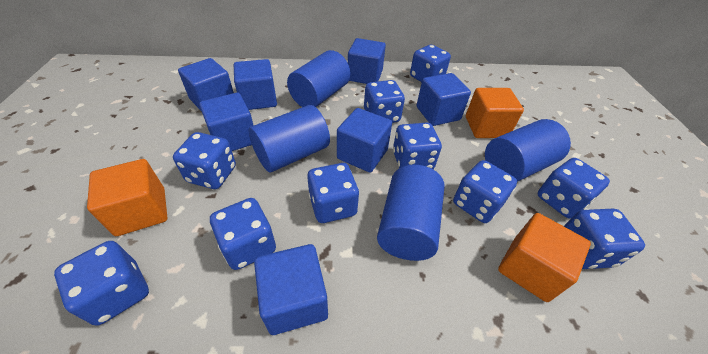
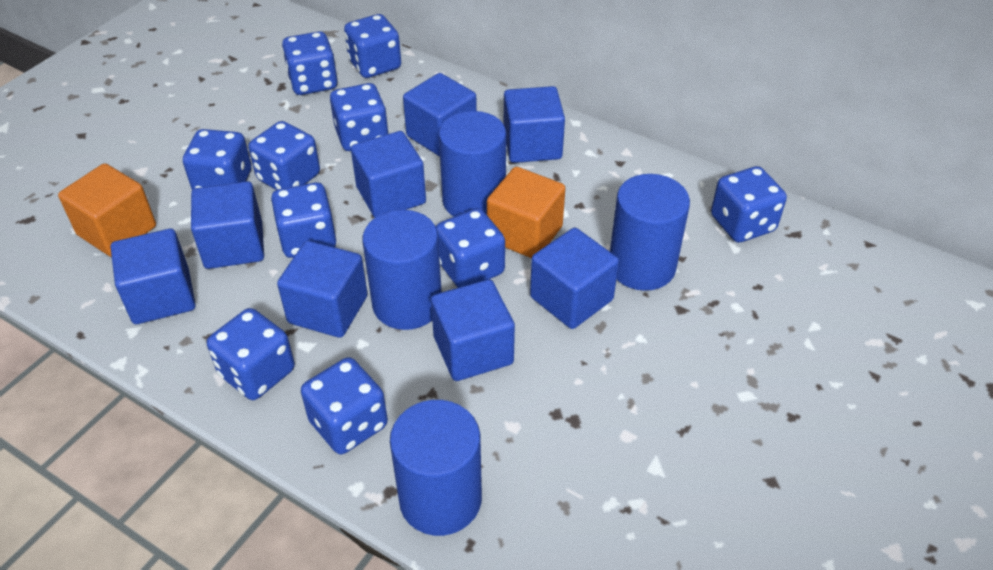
blue cube: [178,58,234,112] [199,93,254,151] [234,59,277,110] [254,244,328,335] [337,108,392,172] [348,38,386,84] [416,73,471,126] = 7 -> [111,229,196,324] [191,181,264,269] [277,241,368,338] [351,131,426,218] [403,73,477,157] [431,279,515,381] [504,86,565,163] [530,228,619,329] = 8
orange cube: [87,159,168,236] [466,88,524,138] [498,213,591,302] = 3 -> [58,163,156,257] [487,167,565,258] = 2

